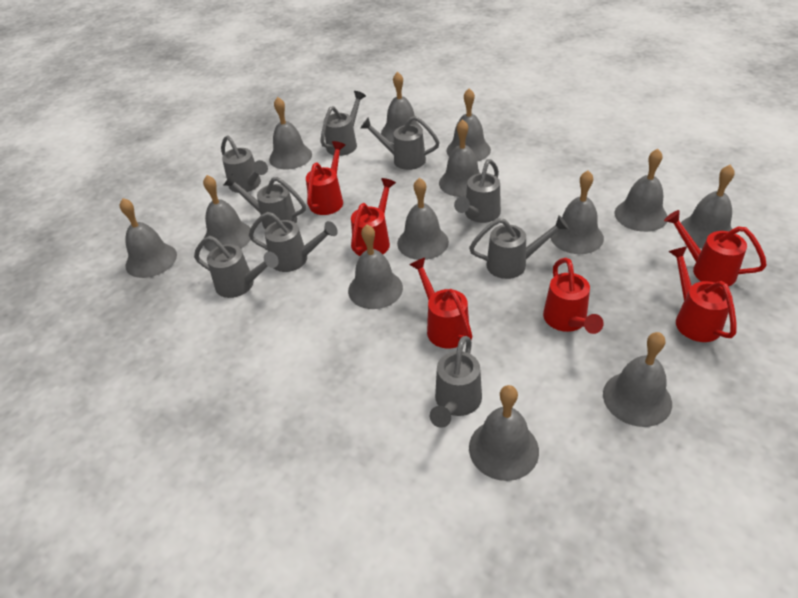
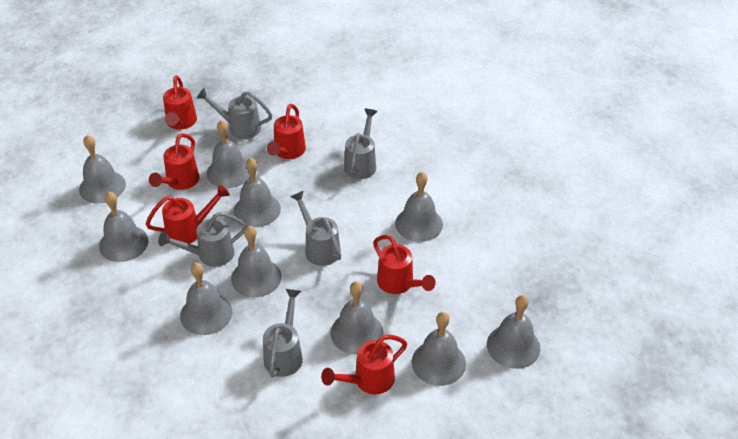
grey bell: [120,198,177,278] [203,175,251,252] [269,97,312,170] [348,224,403,309] [381,72,423,143] [397,178,449,260] [439,119,480,197] [446,88,491,162] [469,385,539,481] [550,171,604,254] [603,332,672,427] [615,149,667,232] [680,165,735,248] = 13 -> [79,135,126,204] [99,192,148,262] [180,263,232,335] [207,120,250,188] [231,226,282,297] [234,158,281,227] [331,281,383,354] [395,172,443,242] [412,312,466,386] [487,295,540,369] = 10
grey watering can: [194,236,279,298] [221,135,268,193] [224,174,306,229] [249,212,338,272] [320,91,366,156] [360,116,440,170] [430,336,482,428] [454,159,501,223] [469,215,569,279] = 9 -> [158,212,247,267] [197,88,272,139] [263,289,303,378] [290,191,341,266] [344,109,377,179] = 5

